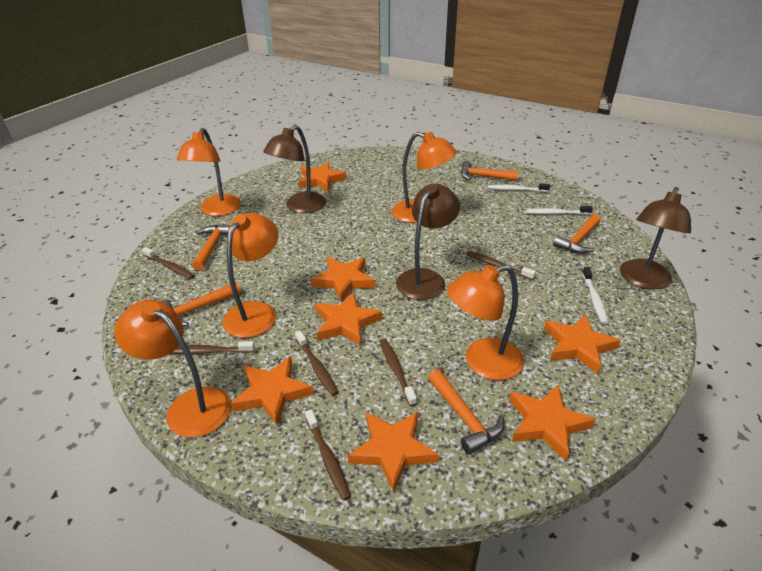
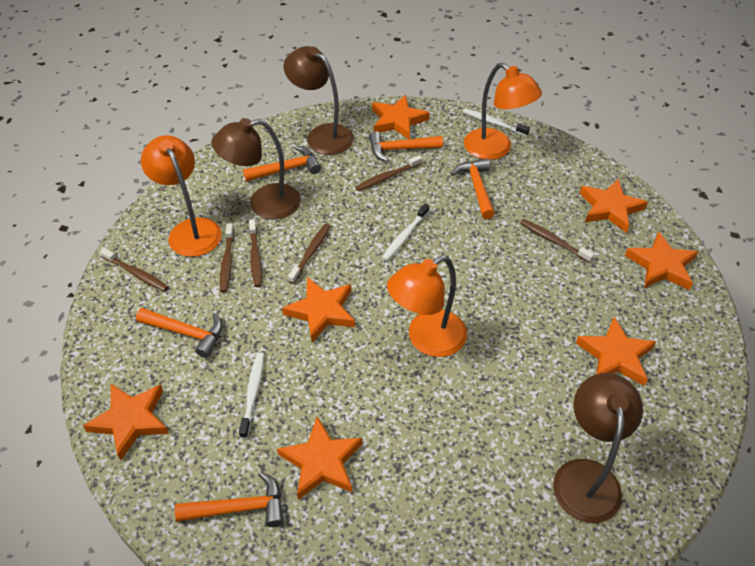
orange lamp: [114,300,231,438] [177,128,241,216] [222,213,278,338] [392,132,457,223] [447,264,524,380] = 5 -> [141,135,222,257] [387,255,467,357] [464,63,542,160] = 3

